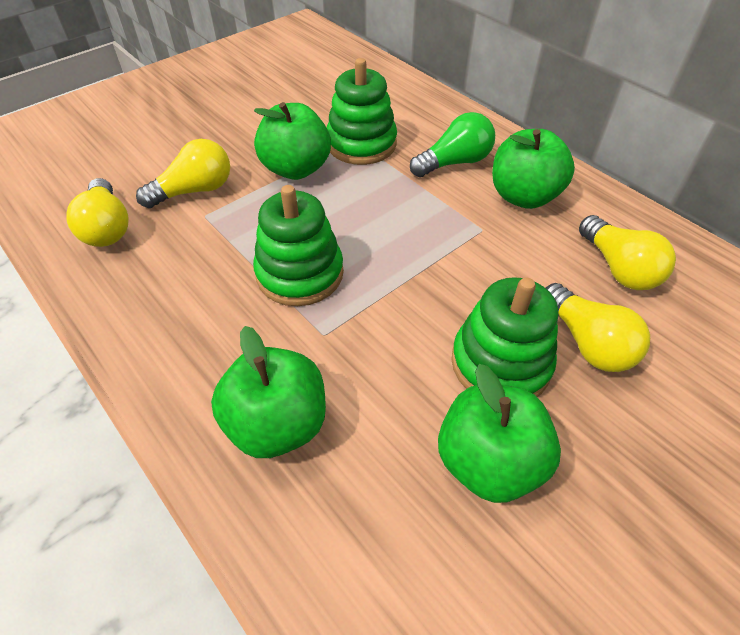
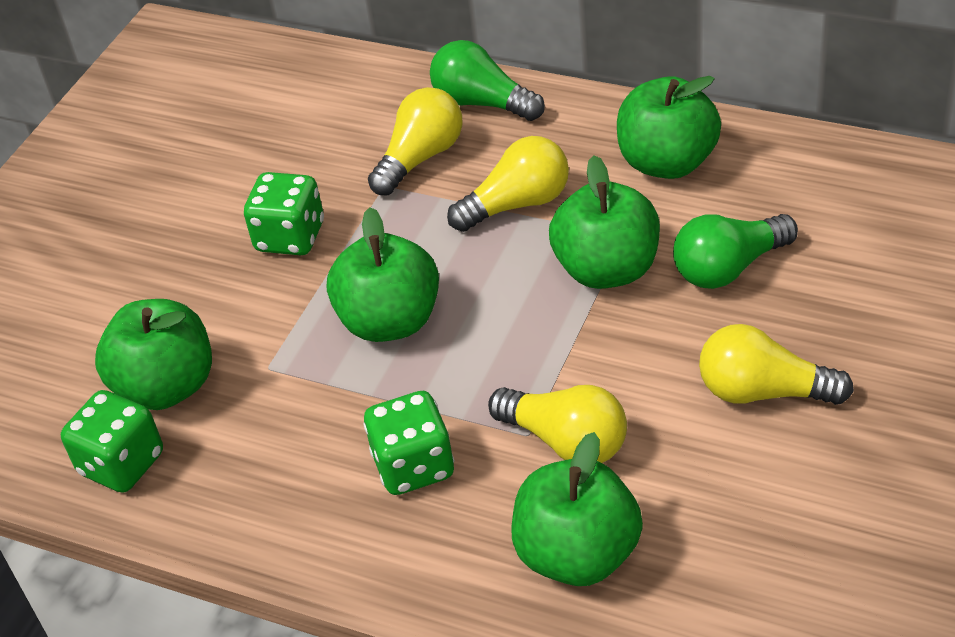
green apple: [211,326,326,458] [254,102,331,180] [438,364,561,503] [492,129,575,209] = 4 -> [95,299,212,410] [327,207,439,342] [511,432,643,586] [549,155,660,289] [617,76,721,179] = 5
green dice: none = 0 -> [61,390,163,493] [244,172,324,255] [364,391,454,495] = 3
green light bulb: [410,112,495,177] = 1 -> [430,40,545,121] [673,214,798,289] = 2
green stacking toy: [253,185,344,306] [327,58,397,165] [451,277,558,397] = 3 -> none = 0

